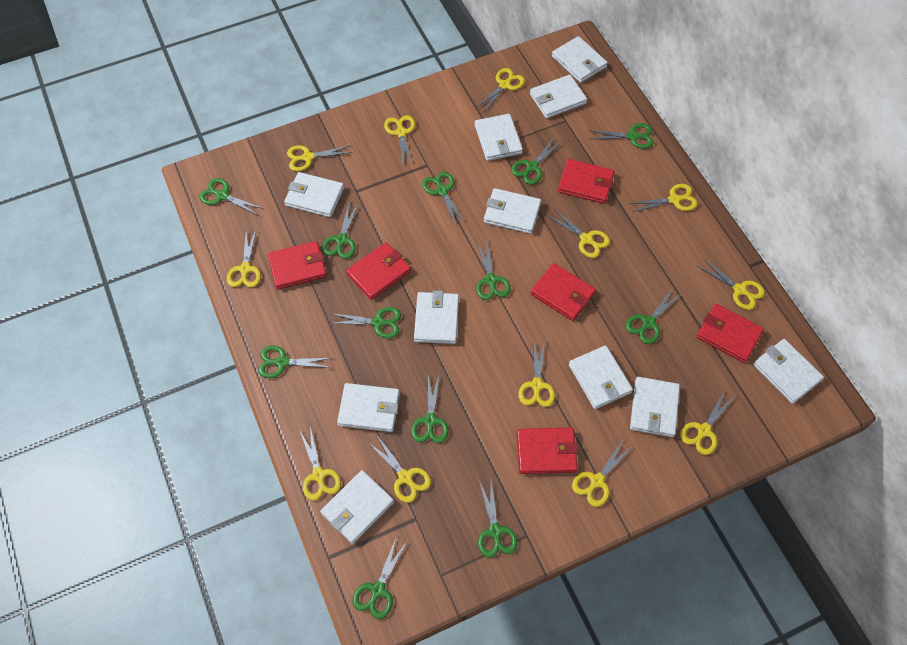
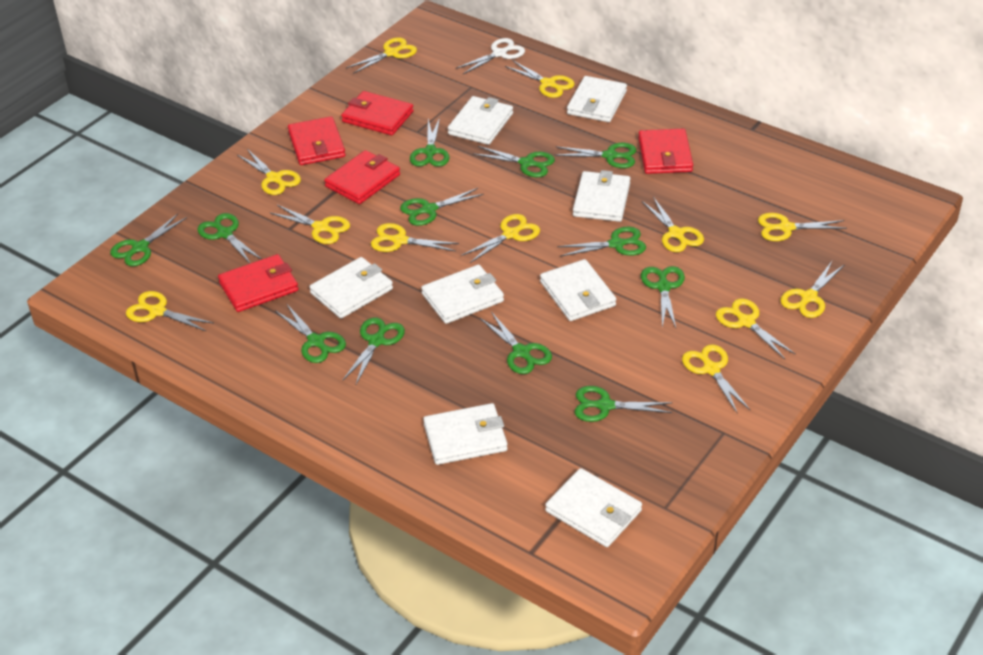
red wallet: [268,241,327,290] [346,242,411,300] [517,427,578,474] [530,263,596,321] [558,159,614,204] [696,304,764,363] = 6 -> [218,254,298,312] [288,116,346,165] [324,150,400,204] [341,91,414,135] [638,129,693,174] = 5
white scissors: none = 0 -> [456,38,525,74] = 1
white wallet: [284,172,344,217] [320,470,394,544] [337,383,400,432] [414,290,459,344] [475,114,523,161] [484,188,541,234] [530,75,587,119] [552,36,608,83] [569,345,633,409] [630,377,680,437] [753,339,824,404] = 11 -> [309,257,393,318] [421,265,504,324] [423,403,508,465] [448,96,513,145] [540,259,616,321] [545,468,642,547] [567,76,627,122] [573,170,630,222] = 8

